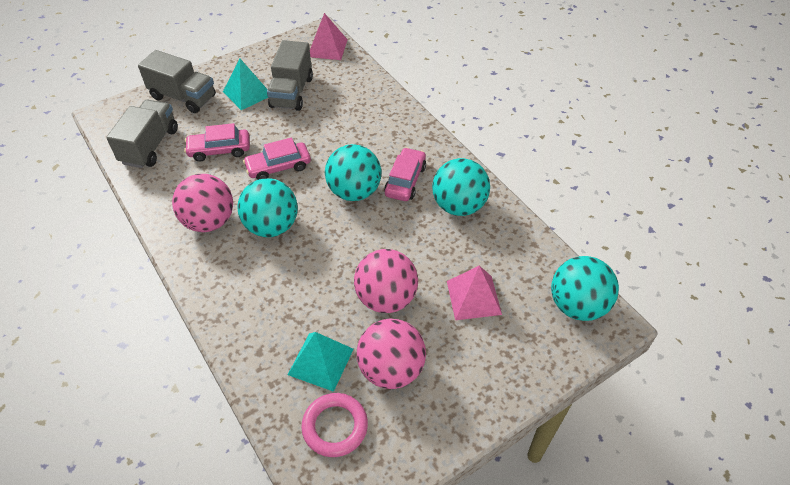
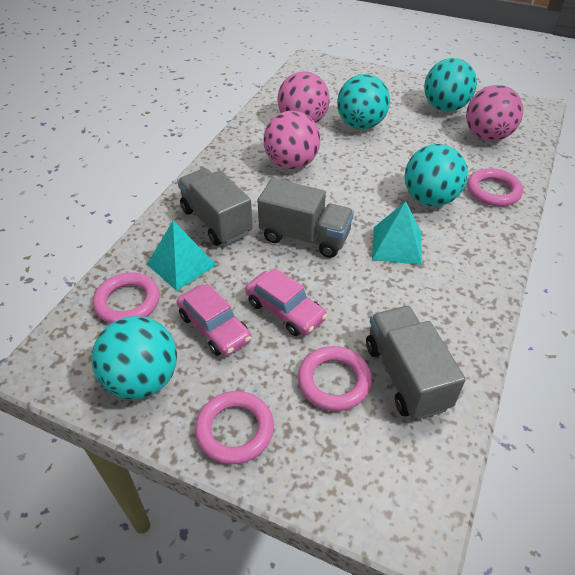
pink car: [184,123,250,162] [243,138,311,180] [384,147,426,201] = 3 -> [177,283,251,356] [245,268,328,336] = 2
pink pyramid: [310,13,348,60] [447,266,502,320] = 2 -> none = 0
pink ring: [301,393,368,457] = 1 -> [93,272,160,324] [195,391,274,465] [298,346,372,411] [467,168,523,206] = 4

